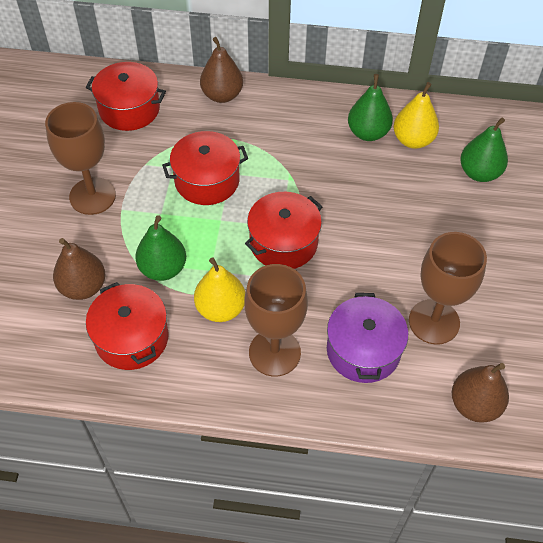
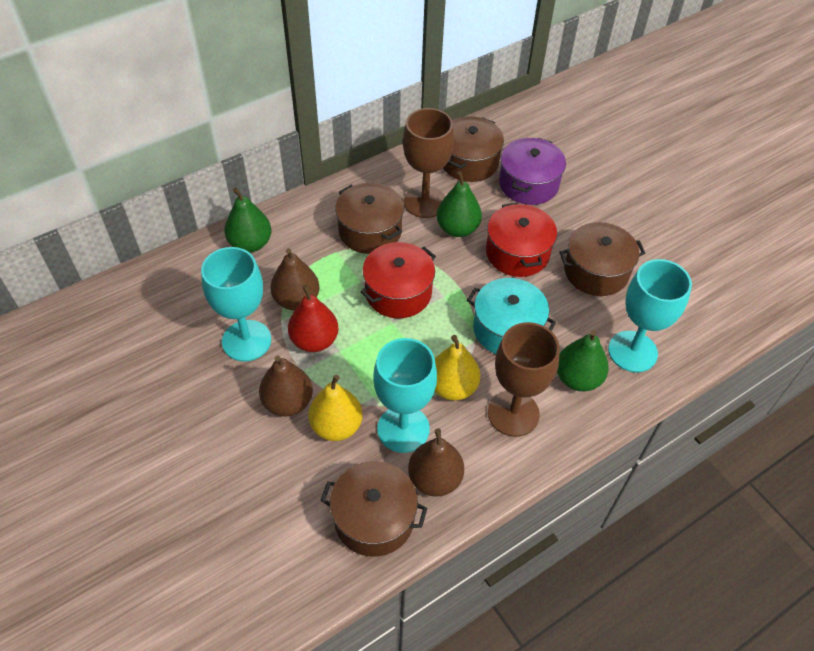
brown goblet: [45,102,116,215] [244,264,308,376] [409,232,487,345] = 3 -> [403,108,454,218] [488,322,560,437] = 2
brown pot: none = 0 -> [320,461,427,557] [335,183,404,254] [443,116,504,182] [559,222,646,296] = 4
red pear: none = 0 -> [288,285,339,352] = 1
red pot: [86,62,166,131] [86,282,169,370] [162,131,248,205] [245,192,323,269] = 4 -> [361,242,436,318] [486,203,557,277] = 2
turquoise goblet: none = 0 -> [201,247,271,361] [373,338,437,453] [608,259,692,372] = 3
turquoise pot: none = 0 -> [467,278,556,354] = 1

